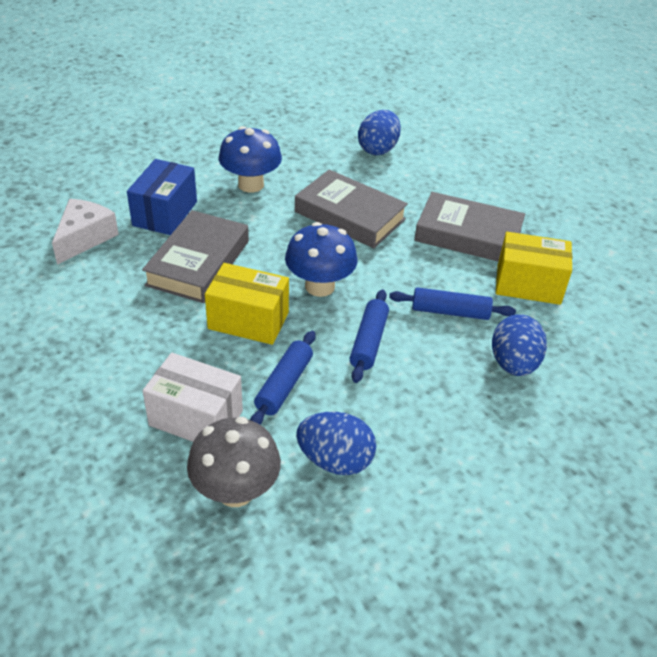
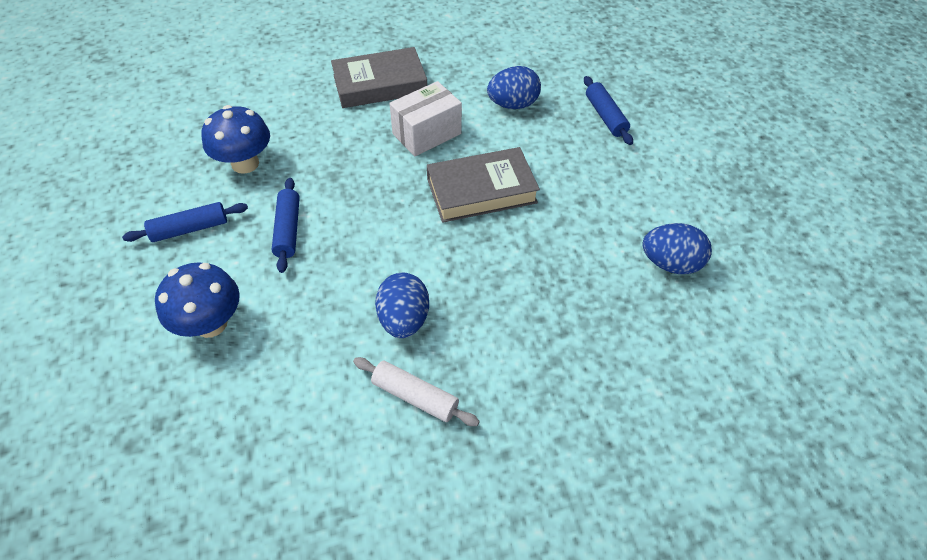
blue box: [127,159,197,235] = 1 -> none = 0
grey book: [142,210,249,303] [295,170,408,248] [414,192,525,262] = 3 -> [331,47,427,108] [427,147,540,223] = 2
grey mushroom: [187,417,281,507] = 1 -> none = 0
white cheese: [52,199,119,265] = 1 -> none = 0
white rolling pin: none = 0 -> [353,357,480,426] = 1
yellow box: [205,263,289,345] [496,232,572,305] = 2 -> none = 0

